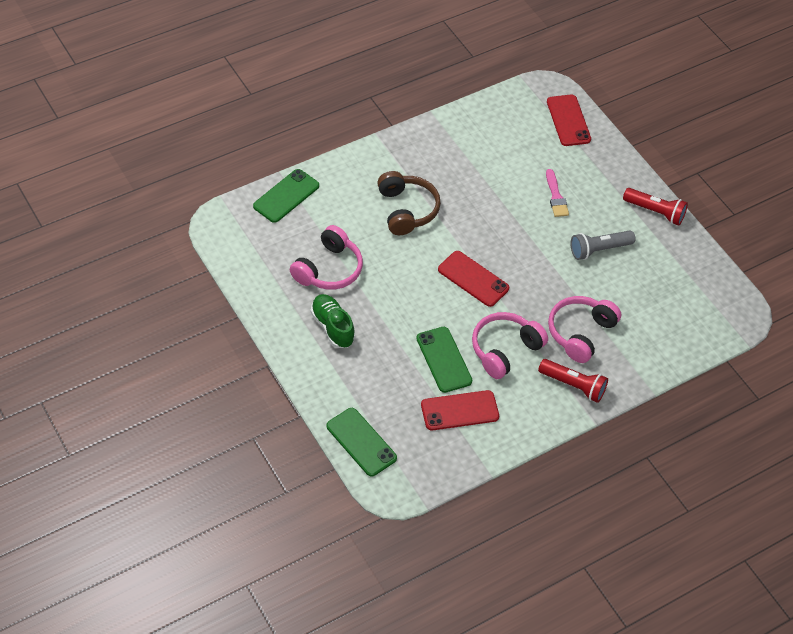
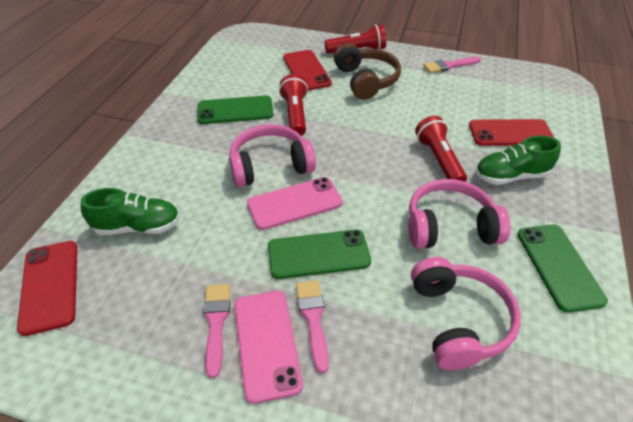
green shoe: [311,294,355,348] = 1 -> [81,188,180,235] [475,136,561,185] = 2
grey flashlight: [570,230,636,260] = 1 -> none = 0
pink brush: [546,169,569,217] = 1 -> [203,284,230,378] [296,280,329,373] [423,57,481,73] = 3
pink phone: none = 0 -> [234,291,303,404] [247,177,343,230] = 2
red flashlight: [538,359,608,403] [623,188,688,226] = 2 -> [279,74,308,136] [324,24,386,53] [415,116,467,182] = 3

